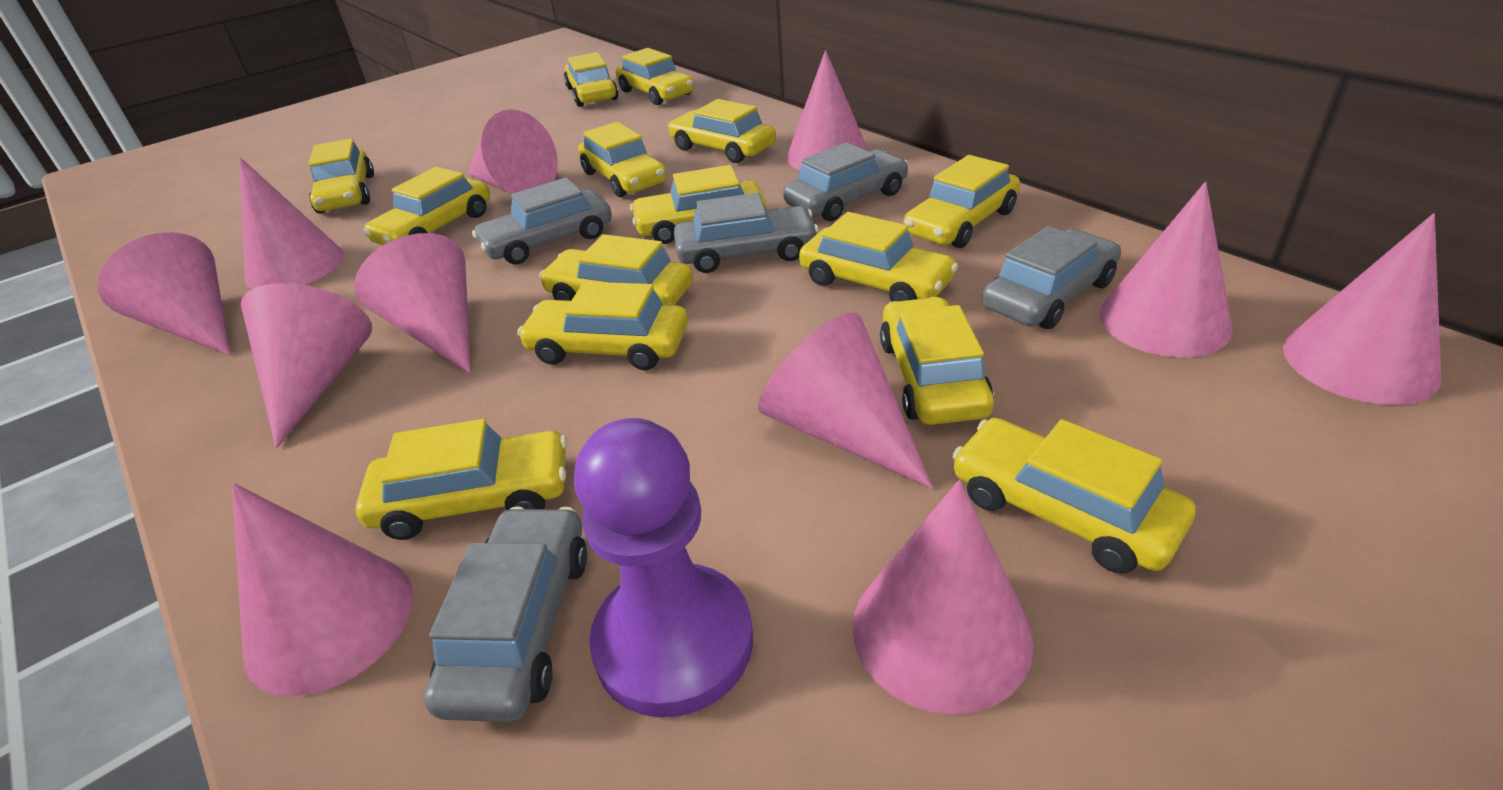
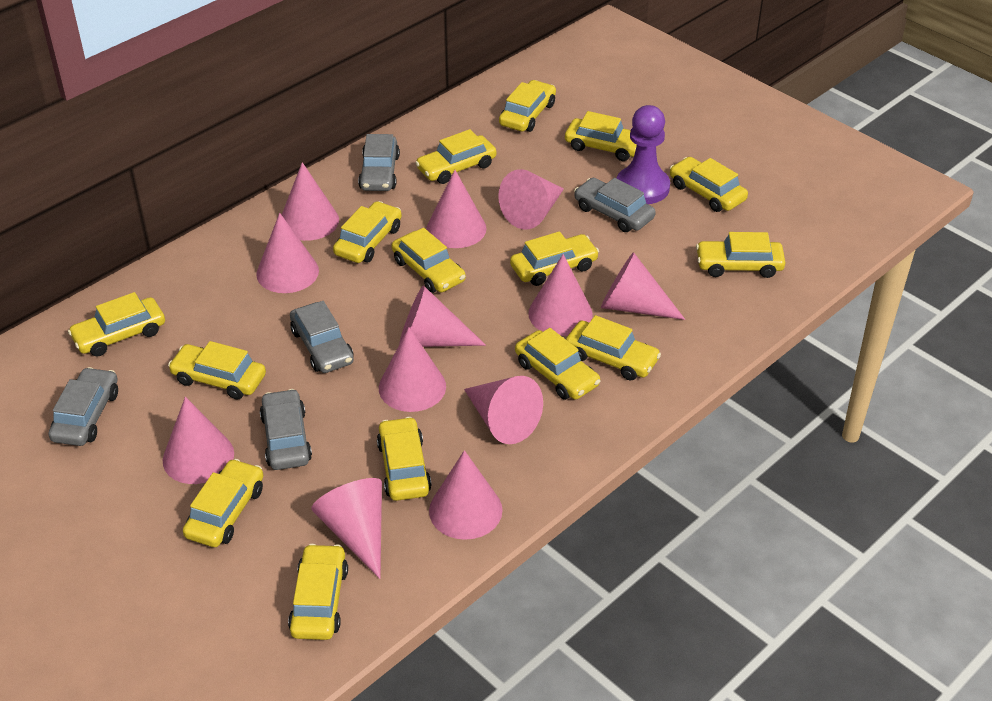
pink cone: [97,232,231,356] [232,483,413,697] [239,157,344,289] [241,283,372,448] [354,233,471,374] [468,109,558,194] [758,312,933,488] [786,50,869,170] [853,480,1034,715] [1100,182,1233,357] [1283,213,1441,405] = 11 -> [163,397,234,484] [256,213,319,293] [282,162,339,241] [311,478,382,579] [379,327,446,412] [399,285,486,347] [426,170,487,248] [429,450,503,540] [464,376,543,444] [498,169,564,229] [528,254,593,336] [601,252,685,320] = 12
yellow car: [308,138,374,214] [356,419,567,540] [363,167,490,245] [517,282,688,370] [539,234,693,305] [564,52,618,107] [578,122,667,197] [616,48,694,105] [630,165,766,244] [668,99,776,163] [799,212,958,302] [880,297,994,425] [904,155,1020,248] [952,418,1196,574] = 14 -> [68,292,165,356] [168,341,266,400] [183,459,263,547] [288,544,348,640] [333,201,402,263] [377,417,432,501] [392,228,466,293] [415,129,496,184] [499,80,556,132] [510,231,599,286] [515,328,600,400] [565,111,637,161] [566,315,661,381] [670,157,748,212] [696,232,785,278] = 15

